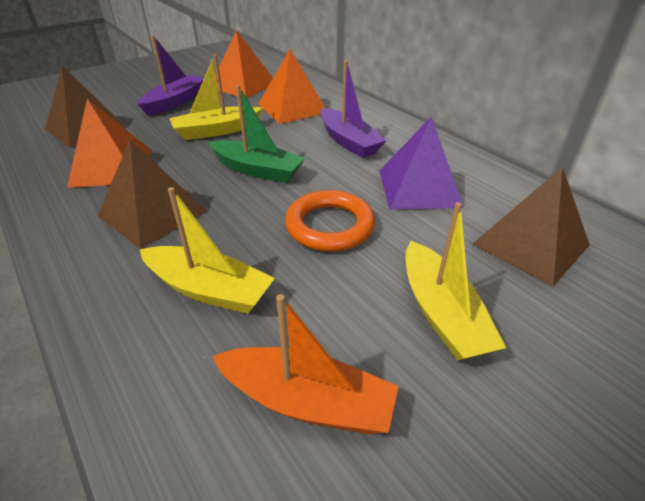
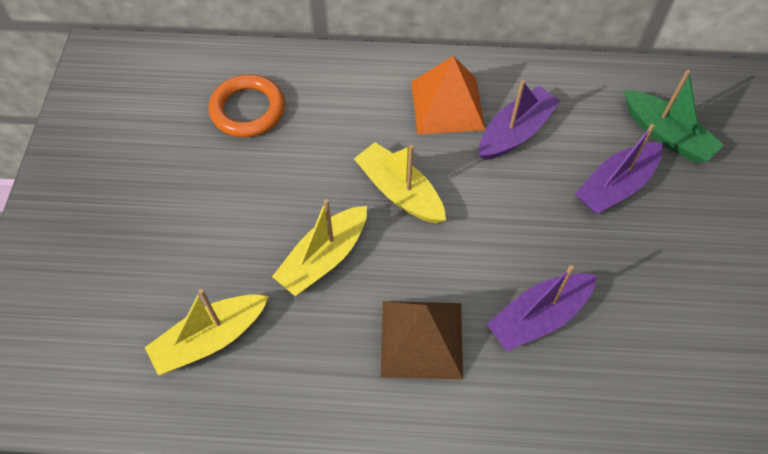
brown pyramid: [45,66,127,148] [98,139,207,249] [473,167,590,286] = 3 -> [380,301,463,380] = 1
orange boat: [212,294,399,434] = 1 -> none = 0
orange pyramid: [67,99,151,188] [215,30,273,98] [258,50,325,124] = 3 -> [411,56,485,134] = 1
purple boat: [137,36,204,116] [320,61,386,158] = 2 -> [479,80,561,160] [487,265,597,351] [575,124,662,214] = 3
purple pyramid: [379,117,464,210] = 1 -> none = 0

